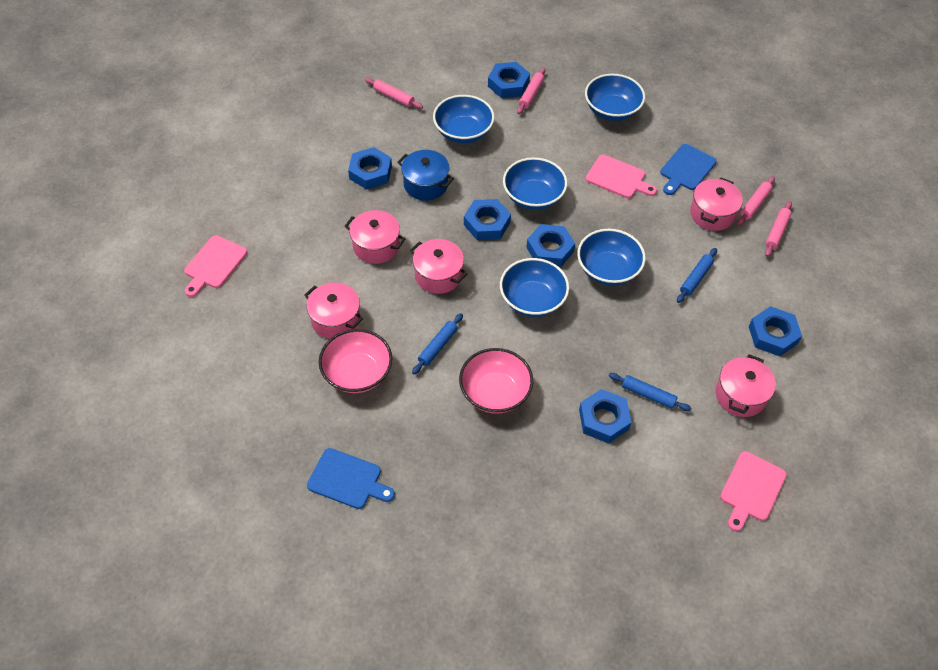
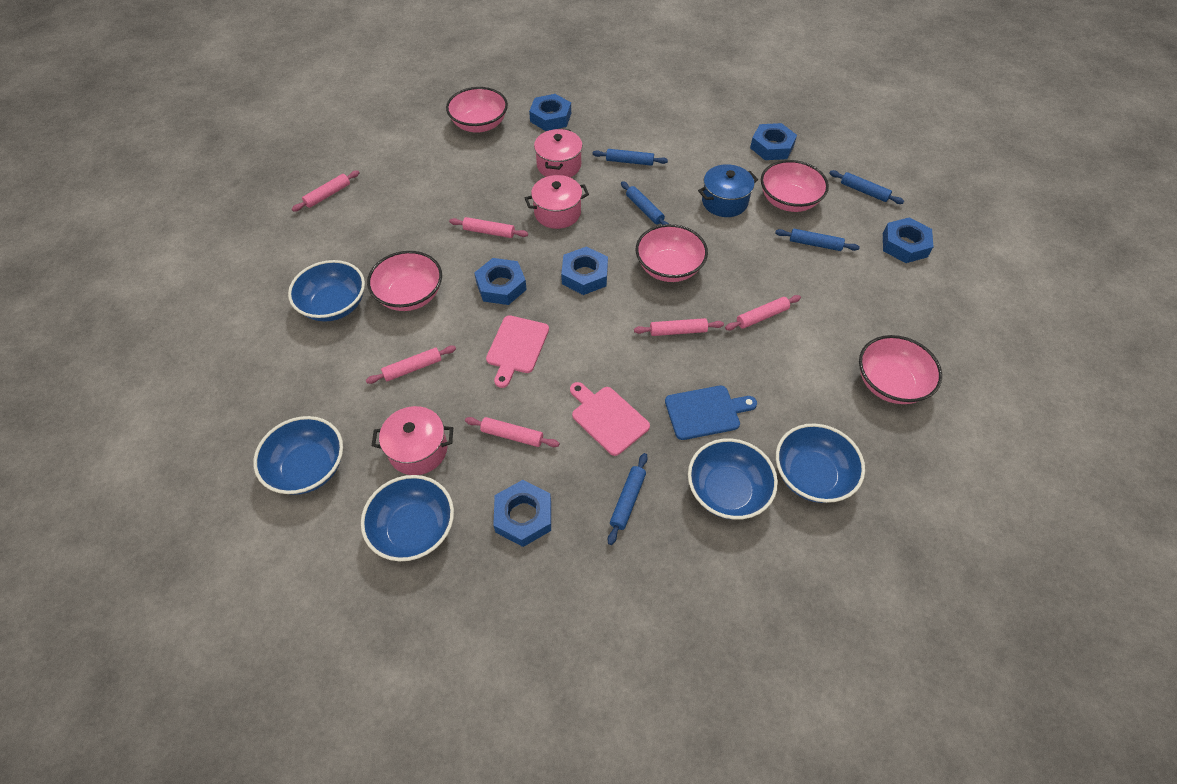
blue cutting board: [307,448,395,509] [660,144,717,195] = 2 -> [665,386,757,440] = 1
blue rolling pin: [412,313,463,375] [609,373,691,411] [677,248,717,303] = 3 -> [593,149,668,166] [608,453,648,545] [621,181,669,225] [775,229,860,251] [829,170,904,204] = 5
pink bowl: [319,329,392,393] [459,348,533,414] = 2 -> [367,251,442,311] [446,87,508,132] [636,224,708,282] [761,160,829,212] [859,335,942,404] = 5
pink cutting board: [184,235,247,297] [586,155,657,198] [720,451,787,531] = 3 -> [486,315,549,388] [570,382,650,456] = 2
pink pot: [304,283,363,339] [345,210,405,264] [410,239,467,294] [690,178,743,231] [716,354,776,417] = 5 -> [372,406,453,475] [525,175,589,229] [534,129,583,177] = 3
pink rolling pin: [365,78,423,109] [517,67,546,114] [737,176,775,225] [765,201,792,257] = 4 -> [292,170,360,212] [366,346,456,384] [449,217,528,238] [465,417,560,447] [634,318,724,336] [725,295,801,331] = 6

